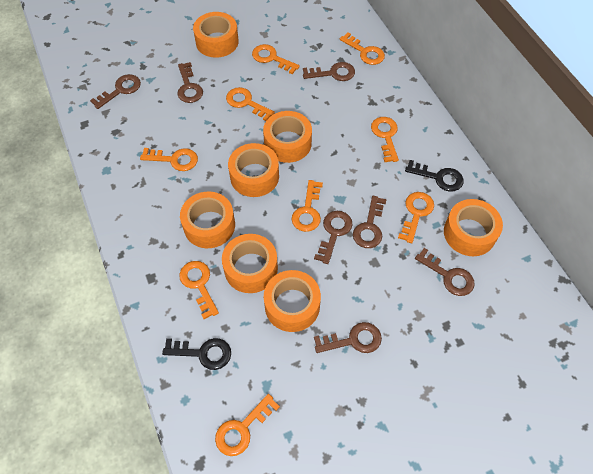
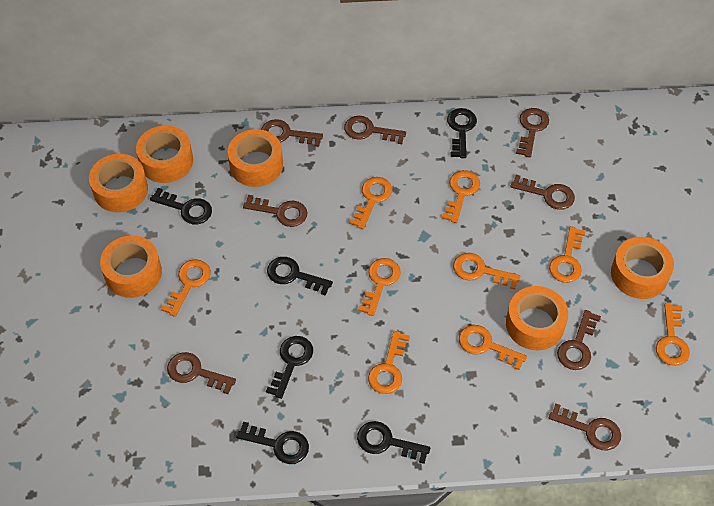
black key: [162,338,231,370] [405,160,464,192] = 2 -> [150,188,212,224] [236,422,309,464] [266,336,313,399] [267,257,333,296] [357,421,430,464] [447,108,477,158] = 6
brown key: [90,74,141,109] [177,62,203,103] [303,62,355,81] [314,211,353,264] [314,322,382,353] [353,196,387,248] [415,248,475,296] = 7 -> [167,352,236,394] [243,195,307,227] [261,119,323,147] [344,116,406,144] [510,175,575,210] [516,108,549,157] [549,403,621,450] [557,310,601,370] = 8
orange tape: [180,191,235,248] [193,12,239,58] [222,234,278,293] [228,143,279,197] [263,111,312,163] [264,270,321,332] [444,199,503,256] = 7 -> [89,154,148,212] [100,235,162,298] [136,125,193,183] [227,129,283,187] [506,286,568,350] [611,237,674,299] = 6

